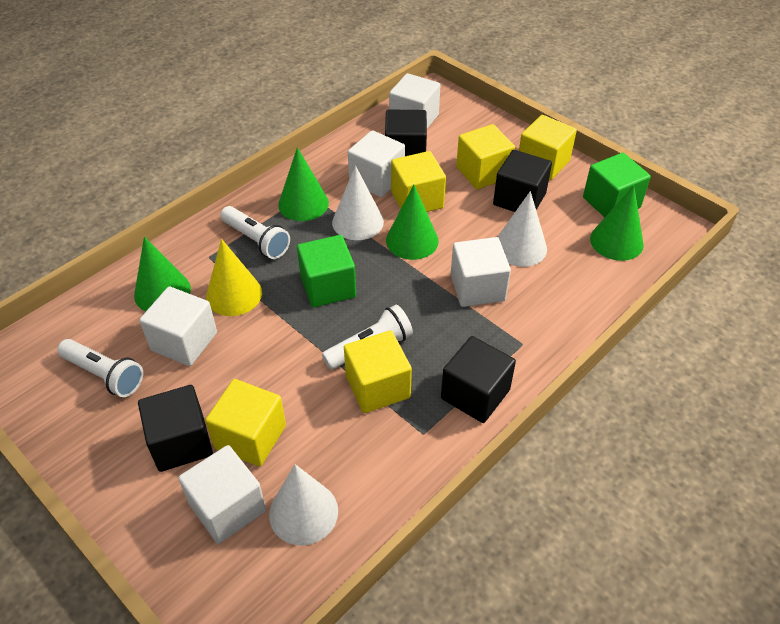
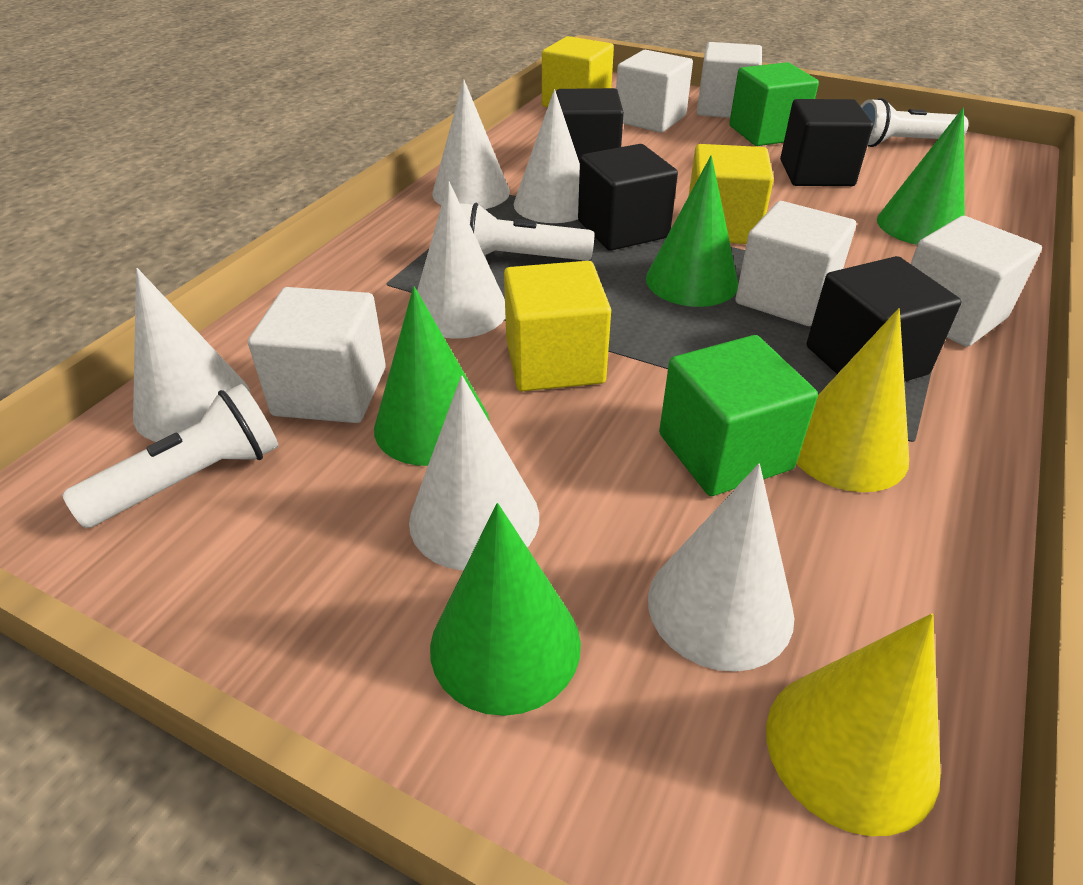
white cone: [269,464,338,546] [332,166,384,240] [498,191,547,267] = 3 -> [133,268,250,442] [409,375,539,571] [417,181,505,339] [432,79,510,209] [514,89,580,223] [648,464,794,672] = 6
yellow cone: [206,239,262,316] = 1 -> [766,614,941,836] [796,308,909,492] = 2
yellow cube: [205,379,286,467] [344,330,412,413] [391,151,446,212] [456,124,515,189] [519,115,577,180] = 5 -> [504,261,611,391] [542,36,614,107] [689,144,774,244] = 3

